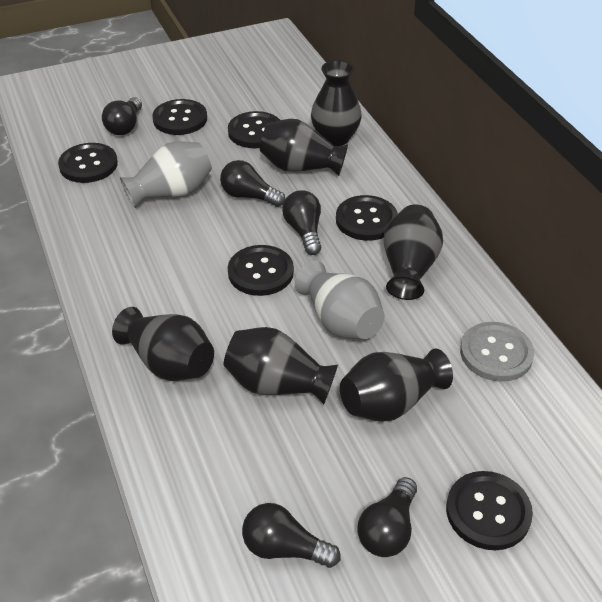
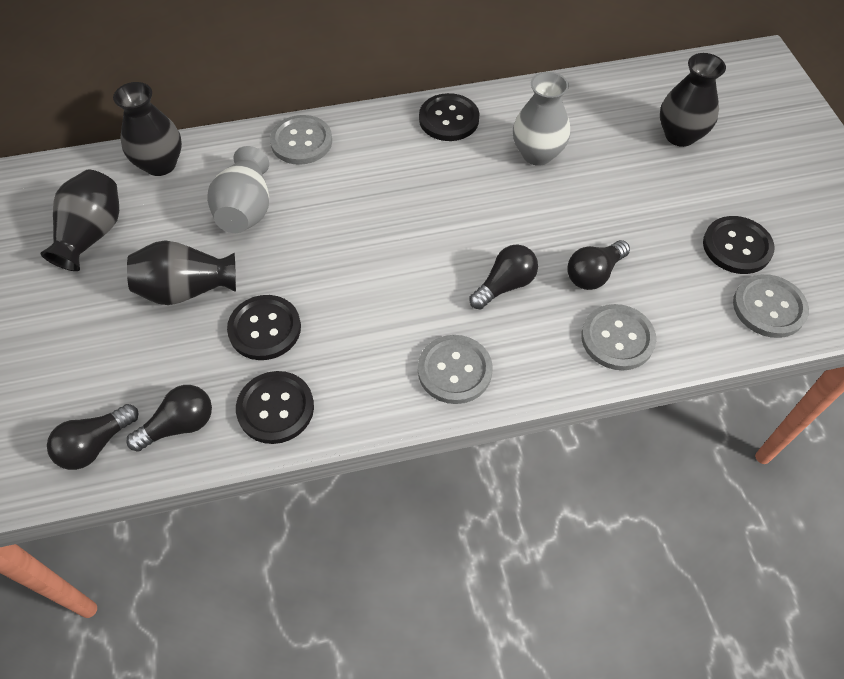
black button: [58,143,118,183] [152,99,207,135] [228,111,280,148] [228,245,294,296] [336,195,398,241] [446,471,533,550] = 6 -> [227,295,301,360] [236,371,314,444] [419,93,479,141] [703,216,775,274] = 4
black light bulb: [102,97,142,135] [220,160,286,207] [242,503,341,568] [282,190,321,255] [357,477,417,557] = 5 -> [47,404,138,470] [126,385,212,452] [469,244,538,309] [567,240,630,290] = 4
black vase: [112,307,214,381] [223,327,338,404] [260,119,348,176] [311,60,362,146] [340,348,453,422] [384,205,443,300] = 6 -> [40,169,119,271] [113,82,182,176] [127,240,236,305] [660,53,726,147] = 4
grey button: [460,322,534,382] = 1 -> [270,115,332,165] [418,335,493,404] [581,304,656,370] [733,274,809,338] = 4

